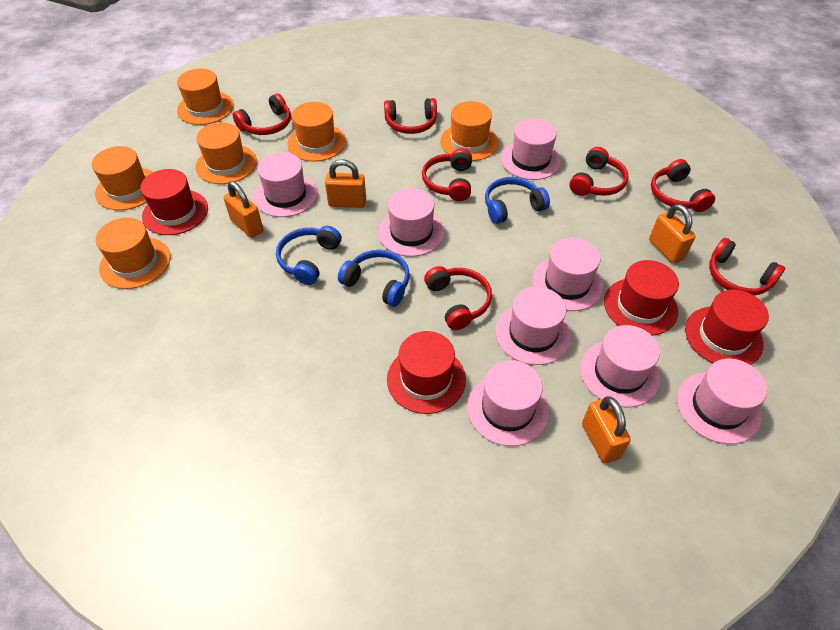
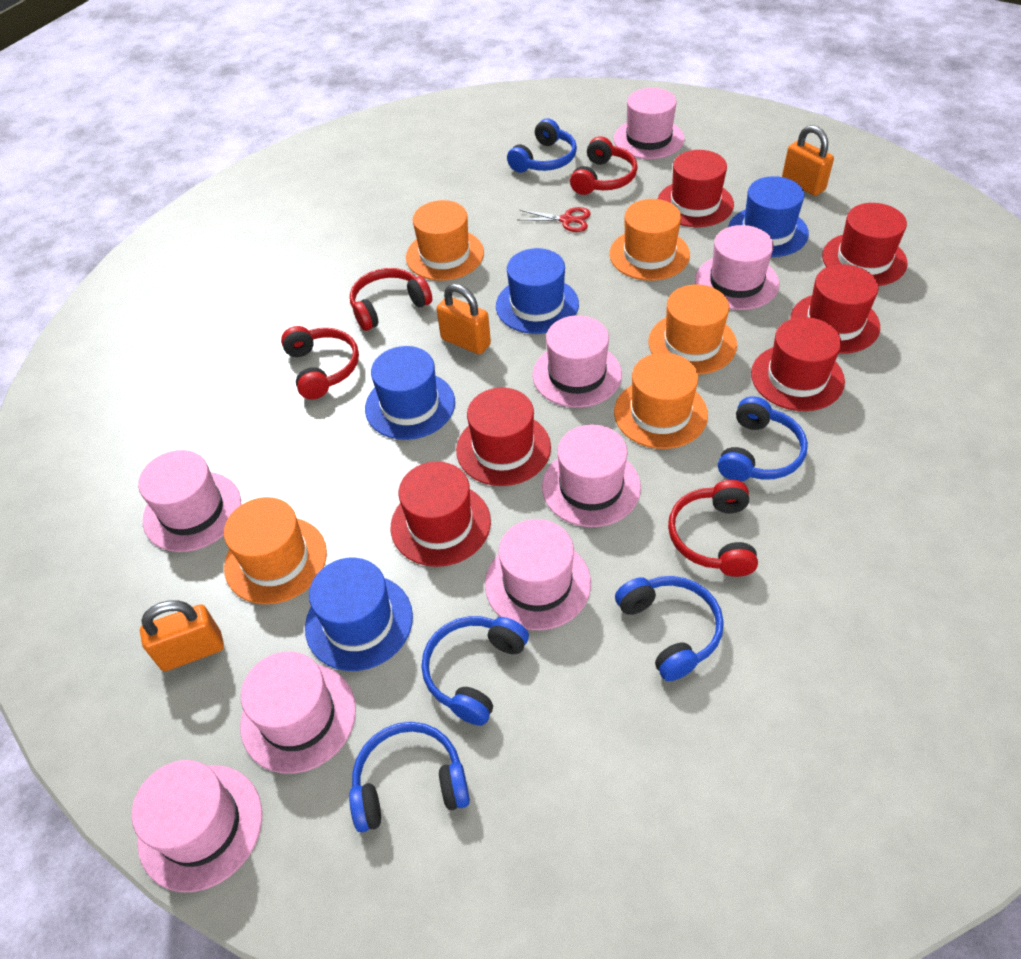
blue hat: none = 0 -> [305,558,413,671] [365,346,455,440] [496,248,579,334] [728,176,809,257] = 4
blue headphones: [276,226,342,285] [338,250,410,307] [485,177,550,224] = 3 -> [349,722,470,832] [421,616,529,726] [507,118,577,173] [615,576,724,681] [718,396,808,481] = 5
orange hat: [91,146,153,210] [95,218,170,289] [177,68,233,125] [196,122,257,184] [287,102,346,162] [440,101,499,161] = 6 -> [224,497,327,604] [406,200,484,281] [609,199,690,281] [614,353,708,449] [648,285,737,375] = 5
orange padlock: [223,181,263,238] [325,159,366,208] [582,396,631,464] [649,204,696,264] = 4 -> [140,600,224,671] [436,284,491,355] [782,125,834,196] = 3
red hat: [140,169,208,235] [387,331,466,414] [604,260,679,336] [685,290,769,365] = 4 -> [391,462,491,567] [456,388,551,486] [657,150,734,227] [751,317,845,411] [790,264,880,354] [822,203,907,286] = 6
red headphones: [233,93,291,135] [384,98,437,134] [422,148,472,201] [424,266,492,330] [570,147,629,196] [651,159,715,212] [709,238,785,296] = 7 -> [281,326,359,399] [350,268,432,331] [570,136,638,195] [668,480,758,577] = 4
red scissors: none = 0 -> [518,207,591,232] = 1

